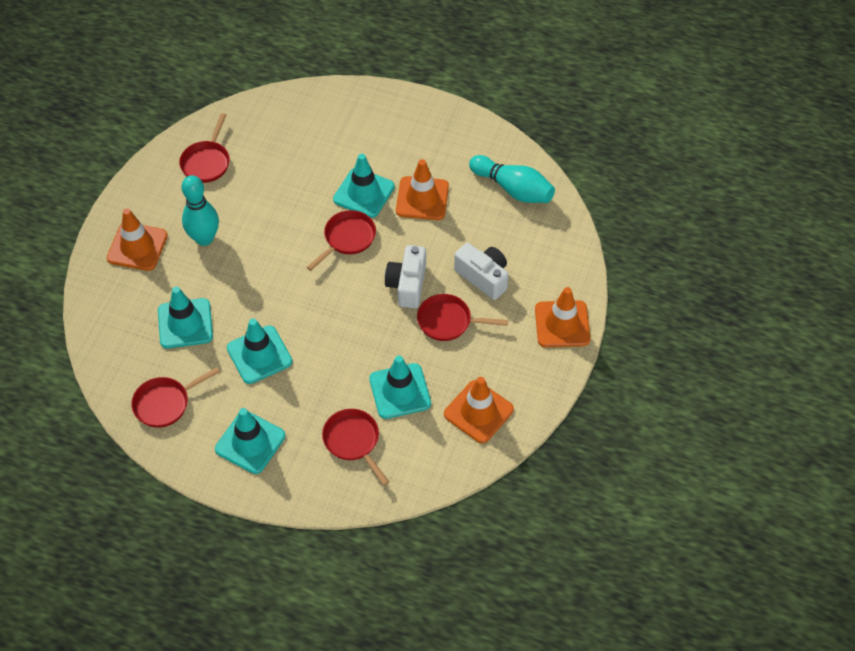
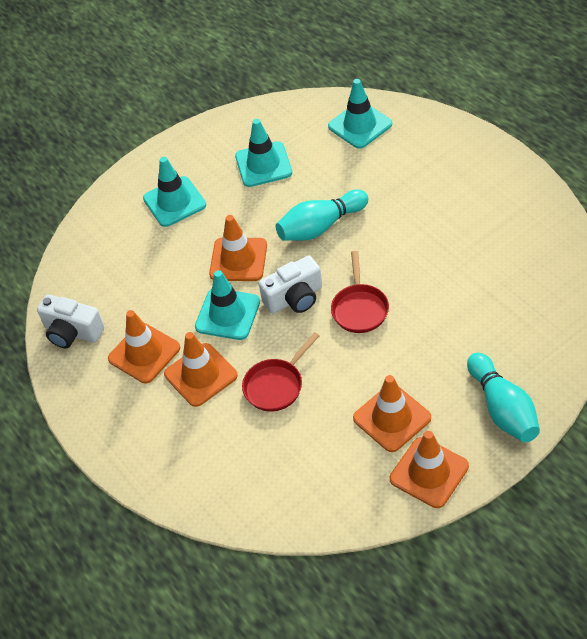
orange traffic cone: [107,208,168,271] [396,159,449,220] [444,377,514,443] [535,287,590,347] = 4 -> [108,310,180,383] [164,332,238,407] [209,215,267,281] [353,375,431,452] [390,431,469,508] = 5
red pan: [132,367,220,428] [179,113,230,183] [307,210,376,271] [322,409,389,486] [417,294,508,341] = 5 -> [242,332,319,412] [331,251,389,333] = 2
turquoise traffic cone: [158,286,213,348] [215,408,285,474] [227,318,292,384] [333,154,395,218] [369,356,431,419] = 5 -> [143,157,206,227] [195,270,260,340] [235,119,292,187] [328,79,392,149] = 4

